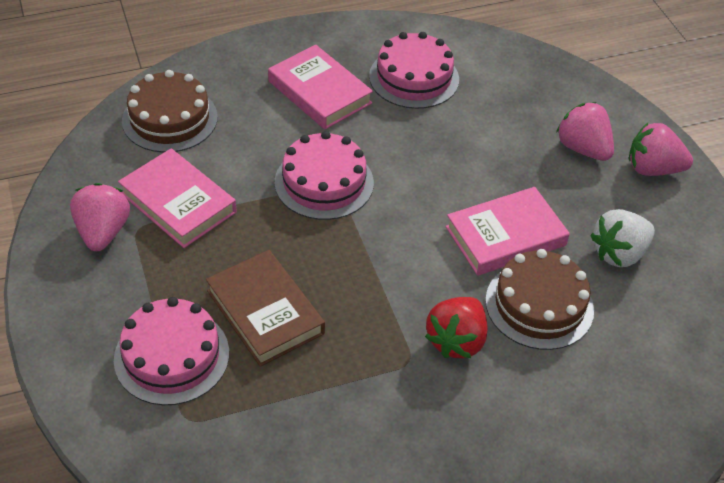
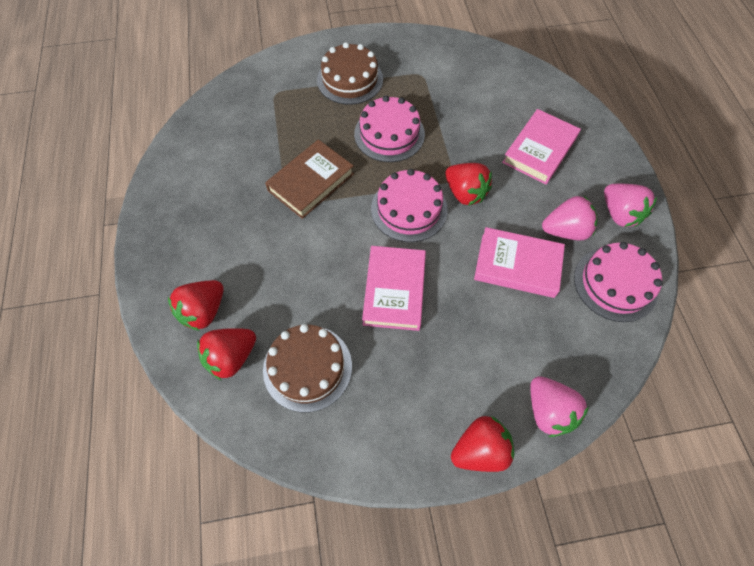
red strawberry: [425,297,487,358] = 1 -> [168,280,224,331] [197,328,256,381] [445,163,492,206] [451,416,514,472] = 4
white strawberry: [590,209,655,267] = 1 -> none = 0

